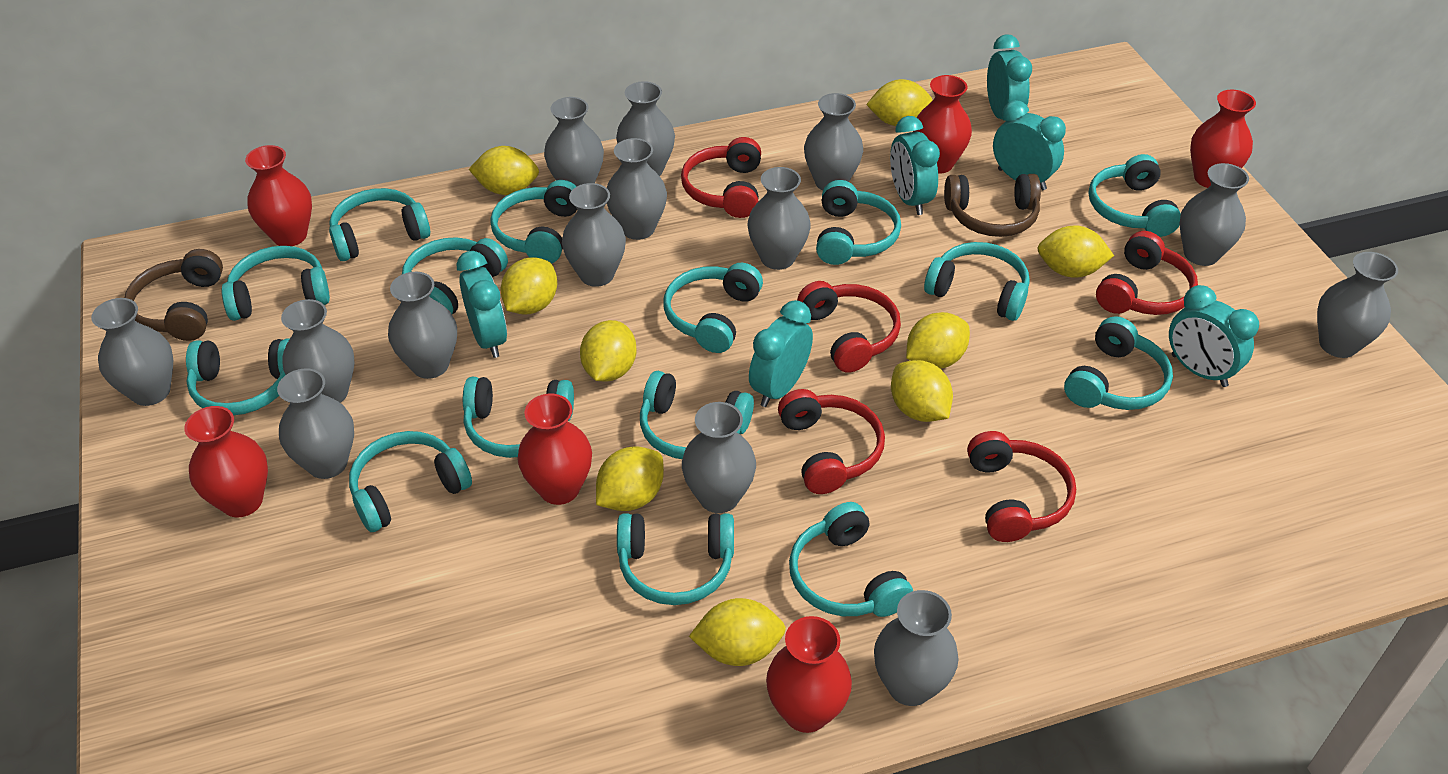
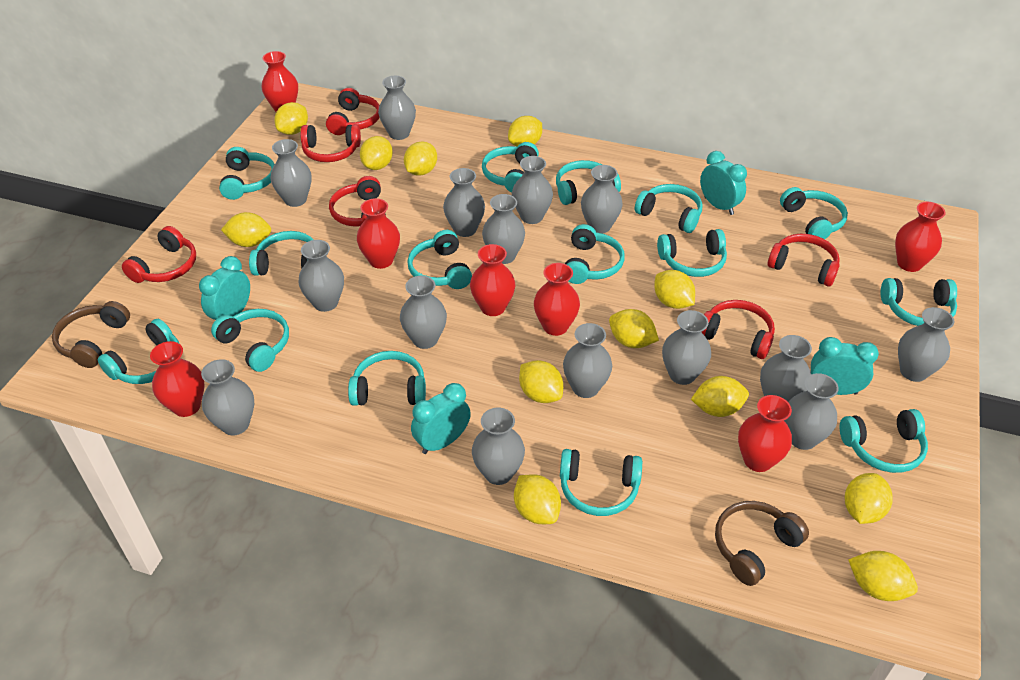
grey vase: [91,298,173,406] [277,368,354,479] [281,299,355,403] [388,272,457,379] [544,97,604,186] [562,183,626,287] [607,138,667,240] [616,81,675,176] [682,402,756,513] [748,167,811,270] [804,93,863,191] [874,590,958,706] [1179,163,1249,266] [1317,252,1398,358] = 14 -> [201,359,254,435] [271,139,312,207] [298,240,344,312] [378,76,416,140] [400,276,447,349] [443,168,485,237] [472,408,525,485] [482,194,525,264] [512,156,553,224] [563,323,612,398] [581,165,623,233] [662,310,711,385] [760,335,812,402] [784,373,839,450] [898,307,954,382] = 15
red headphones: [681,137,761,218] [778,389,885,494] [797,281,901,373] [967,431,1076,542] [1096,231,1198,315] = 5 -> [122,226,196,283] [300,125,361,162] [326,88,380,135] [329,176,386,227] [702,300,775,359] [768,233,840,287] = 6
red vase: [184,406,268,517] [245,145,312,246] [517,394,592,505] [766,616,852,733] [913,75,972,174] [1190,90,1256,188] = 6 -> [150,341,205,417] [262,51,298,112] [357,198,400,269] [470,244,515,316] [534,263,580,336] [738,395,792,472] [895,202,946,272] = 7
turquoise clock: [457,251,507,358] [749,300,813,407] [890,116,940,215] [987,34,1032,120] [993,100,1066,190] [1169,285,1259,387] = 6 -> [199,256,250,320] [411,383,471,454] [700,151,747,215] [811,337,879,395] = 4
yellow lemon: [469,146,539,195] [501,257,557,314] [580,320,637,382] [596,446,664,511] [689,598,786,666] [866,79,933,126] [891,360,953,422] [906,312,970,369] [1038,226,1114,278] = 9 -> [221,212,271,247] [274,102,308,135] [360,136,393,170] [404,141,437,176] [508,116,542,147] [514,474,561,524] [519,360,563,403] [609,309,659,348] [654,270,695,309] [691,376,749,417] [845,473,892,524] [848,551,918,601] = 12

